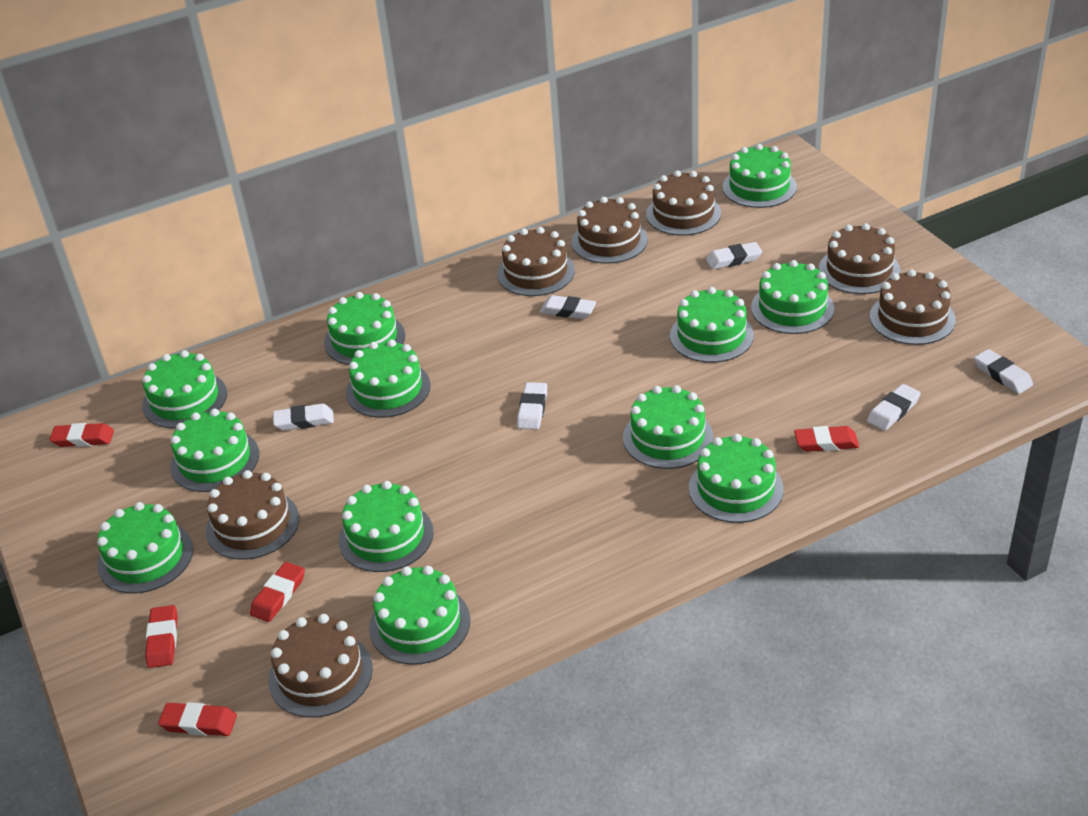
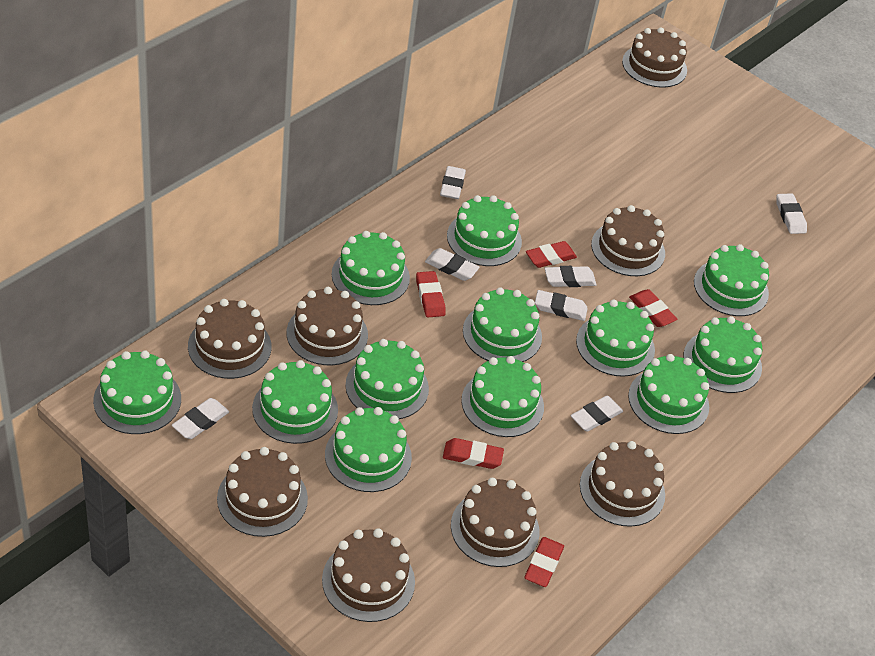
brown cake: [206,470,299,560] [268,614,373,718] [497,227,575,296] [571,197,648,264] [646,170,721,236] [819,223,900,294] [870,269,956,345] = 7 -> [188,299,271,379] [217,447,308,537] [287,287,368,365] [322,529,415,622] [451,478,539,567] [580,441,665,527] [591,205,665,276] [622,27,687,88] = 8
white eraser: [273,403,334,431] [517,382,547,430] [540,295,596,319] [706,242,762,269] [867,384,921,431] [974,349,1033,394] = 6 -> [172,398,229,439] [425,248,479,281] [440,166,466,199] [535,290,588,321] [544,266,597,287] [571,396,623,432] [776,193,807,234] = 7

